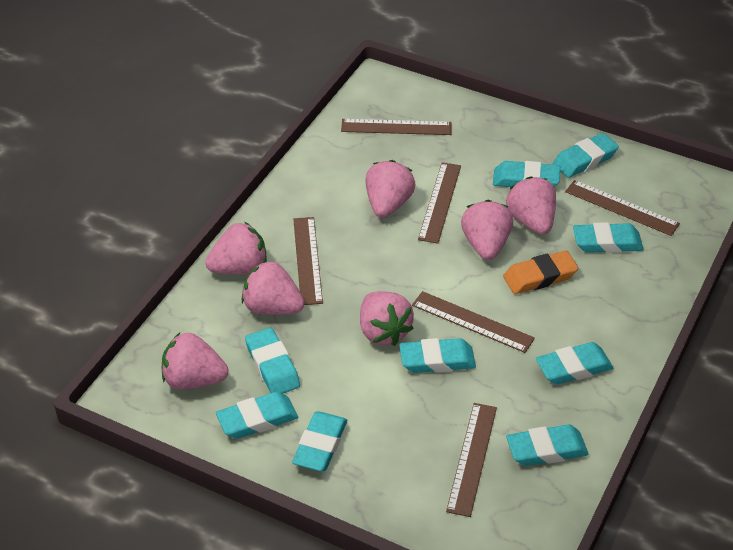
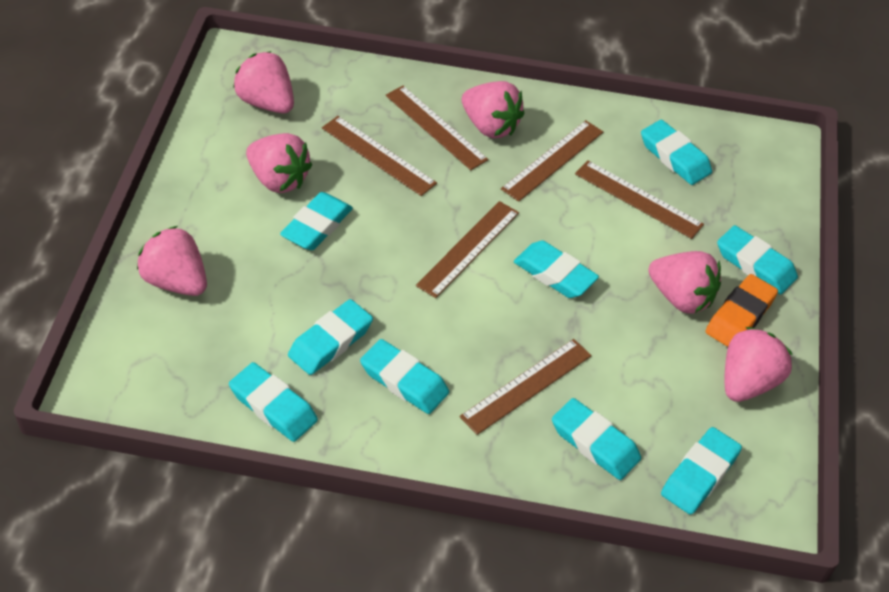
pink strawberry: [162,333,229,389] [205,222,267,274] [242,260,305,315] [360,291,414,346] [366,160,415,218] [461,200,513,260] [506,177,556,234] = 7 -> [137,226,207,296] [233,51,294,113] [246,133,312,193] [462,81,524,138] [648,251,721,314] [725,327,793,402] = 6

